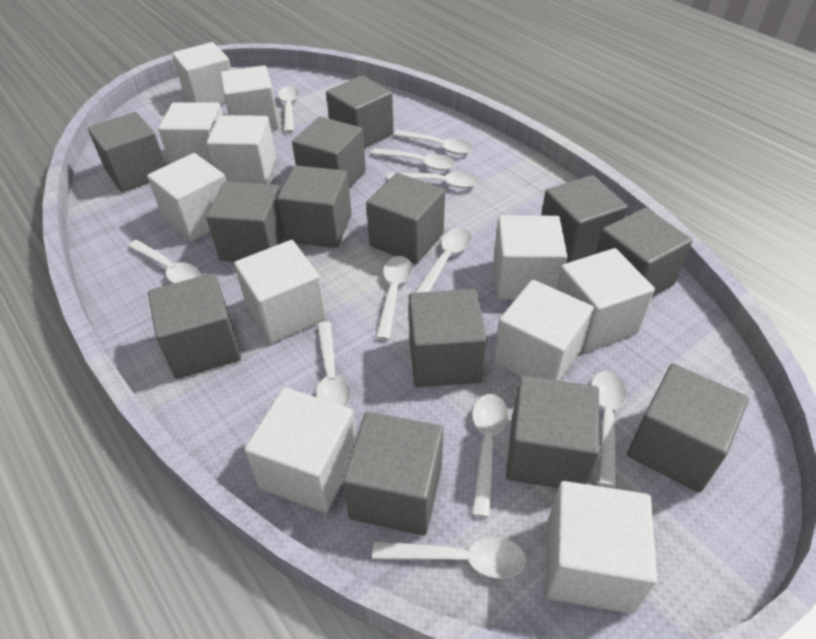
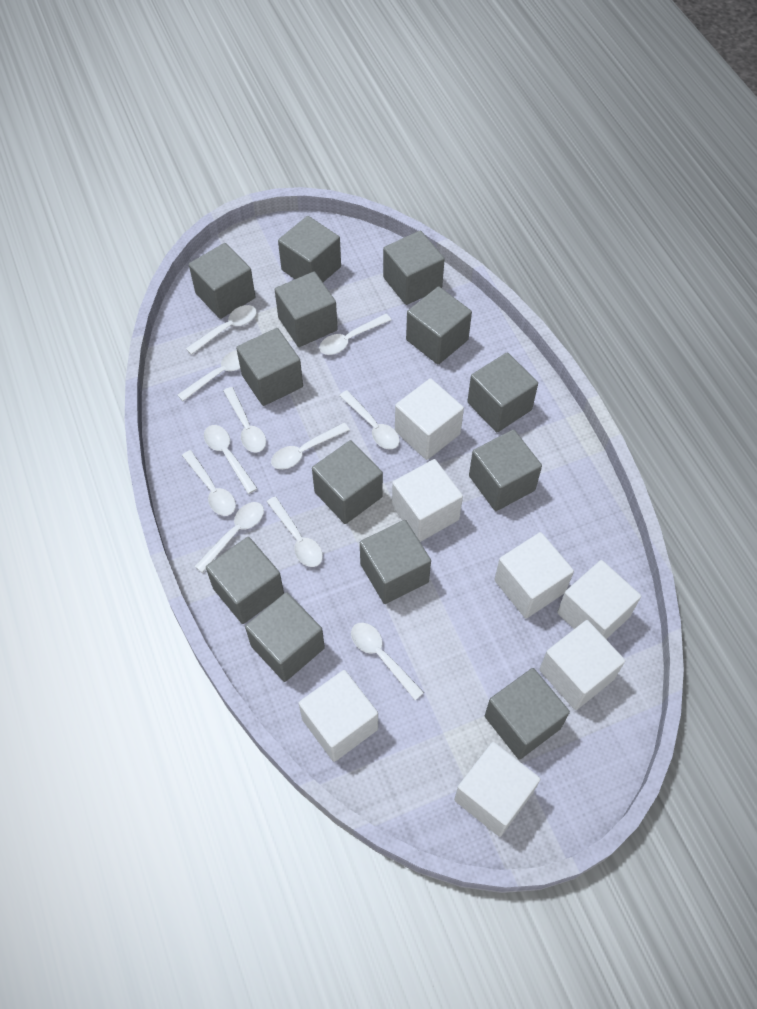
white cube: [147,153,226,242] [158,102,223,166] [172,42,231,104] [206,115,276,184] [221,65,279,129] [234,240,326,344] [244,387,357,513] [493,215,567,300] [493,280,594,381] [545,481,657,614] [556,248,655,351] = 11 -> [299,670,378,762] [392,459,463,542] [395,378,464,460] [454,742,541,837] [494,532,574,618] [539,620,625,710] [557,560,641,639] = 7

